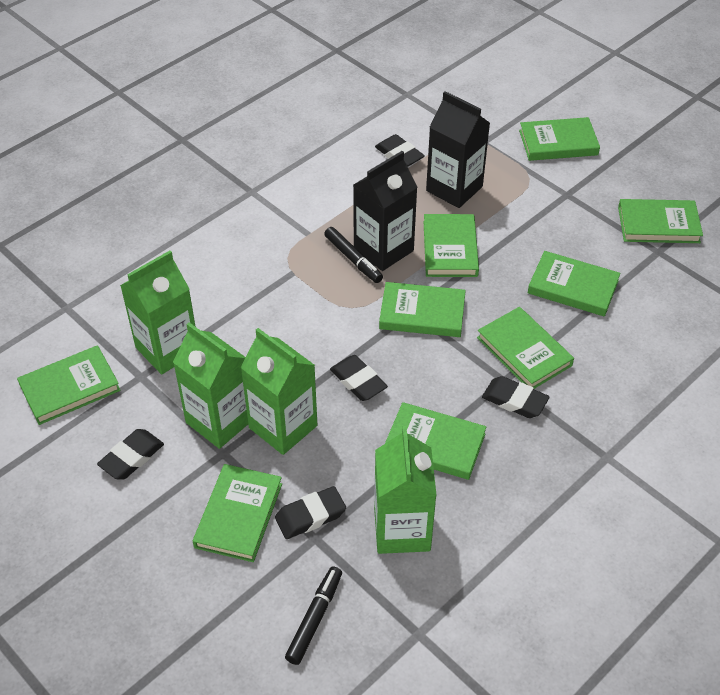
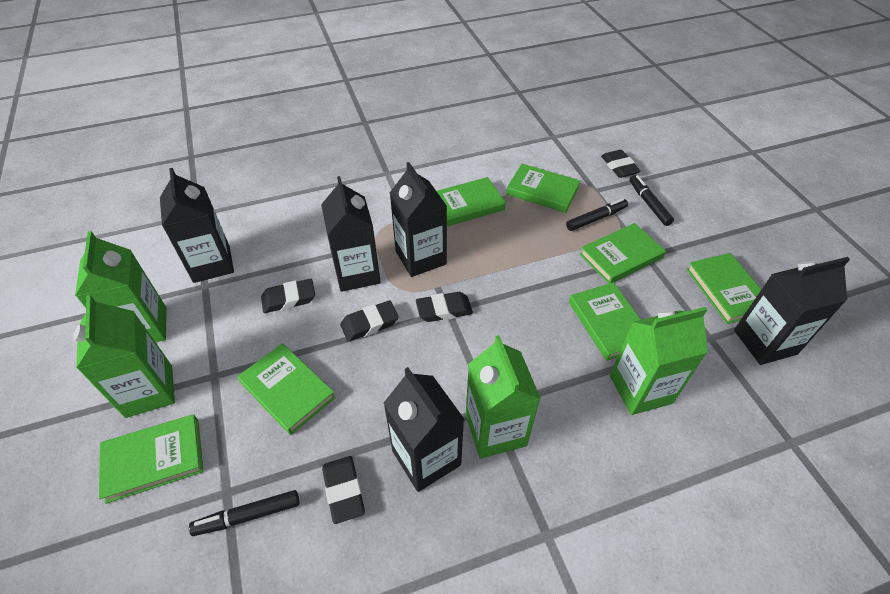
black carton: [353,151,418,271] [426,91,490,208] = 2 -> [160,168,234,283] [321,176,381,292] [383,367,464,492] [390,162,447,277] [734,257,850,365] = 5
black marker: [285,566,342,665] [324,227,383,283] = 2 -> [189,490,300,536] [566,198,628,231] [630,175,674,226] = 3
green book: [17,345,121,425] [193,464,282,562] [379,282,466,337] [385,402,486,480] [424,214,479,277] [477,307,574,389] [519,117,600,161] [528,251,620,317] [618,199,703,243] = 9 -> [99,414,203,504] [238,343,336,435] [437,177,506,226] [506,164,580,213] [569,282,641,361] [580,223,666,284] [686,253,761,324] = 7

